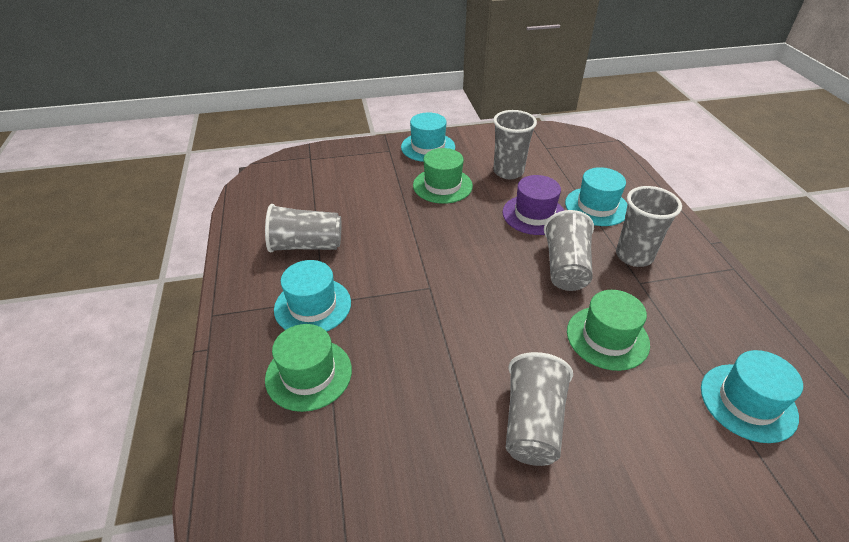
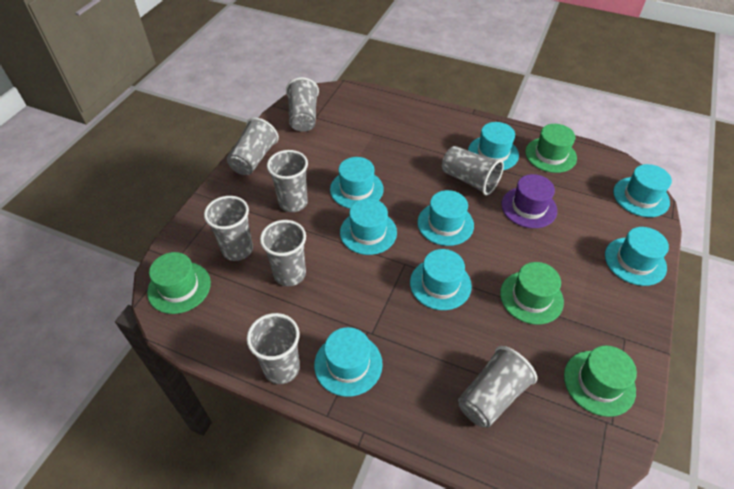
green hat: [265,324,352,412] [413,148,473,204] [567,290,650,371] = 3 -> [147,252,211,314] [500,262,564,325] [525,124,577,173] [564,346,637,417] = 4
grey cup: [265,204,341,253] [493,110,537,179] [506,352,573,466] [544,210,594,291] [616,186,682,267] = 5 -> [204,196,253,261] [227,117,279,175] [247,313,300,384] [260,220,306,286] [267,150,308,212] [286,77,319,132] [442,146,504,195] [458,346,537,428] = 8
turquoise hat: [274,260,351,332] [401,112,455,162] [565,167,628,226] [701,350,803,443] = 4 -> [314,327,383,397] [330,157,384,209] [340,198,397,255] [410,249,472,310] [417,190,474,246] [468,122,519,170] [605,227,669,286] [613,164,672,217] = 8

